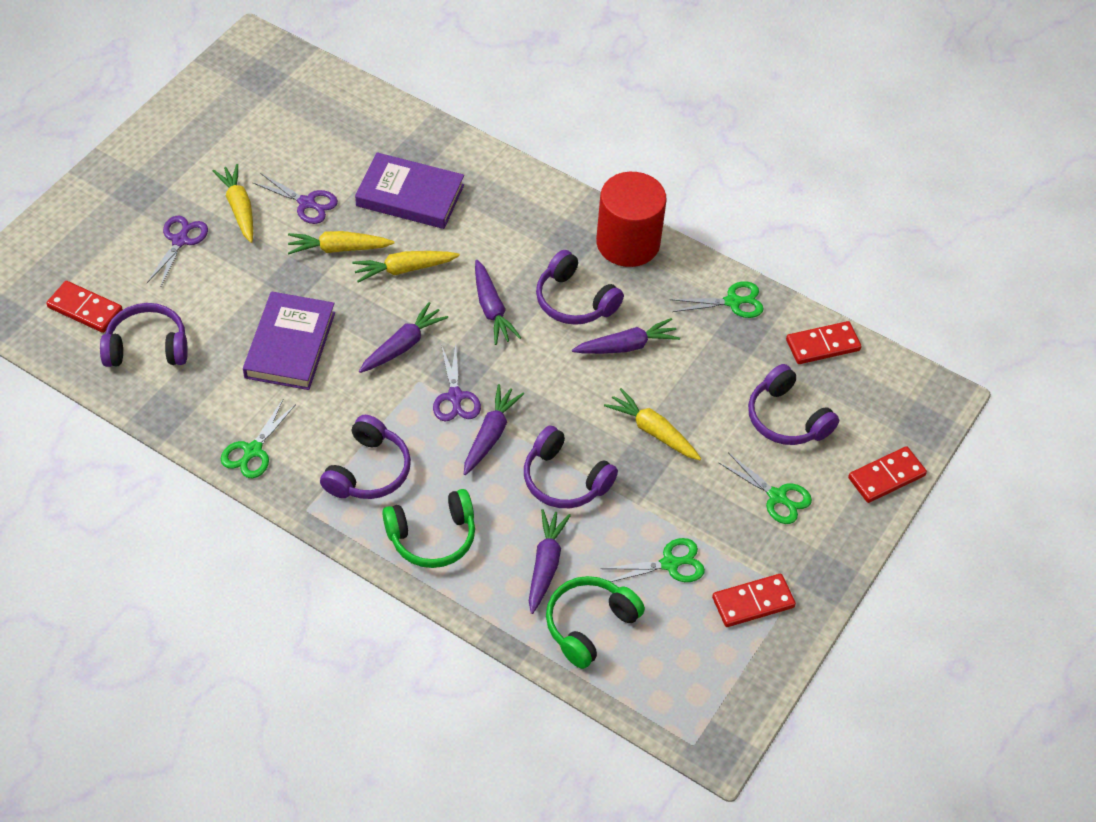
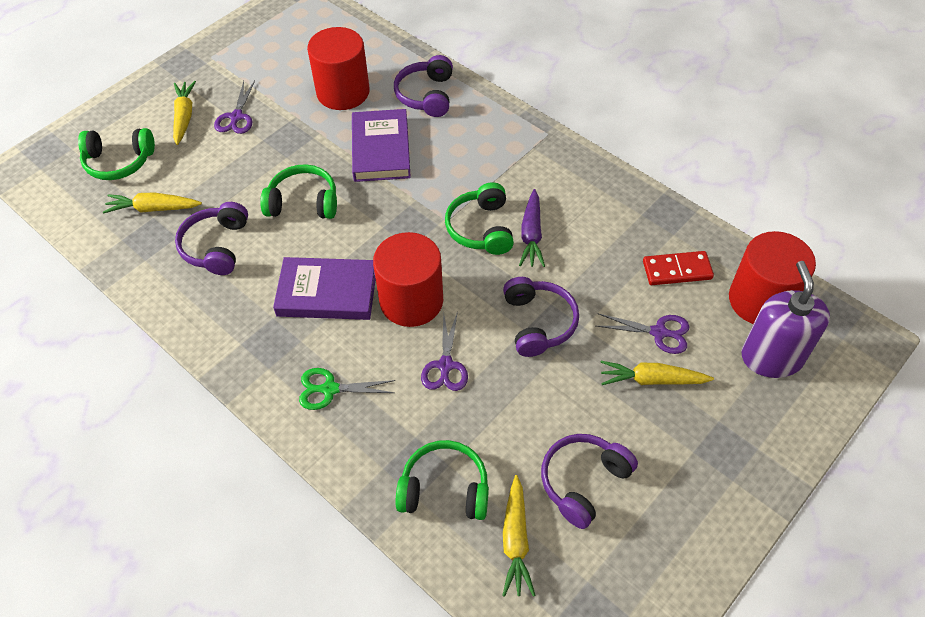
green headphones: [382,489,475,568] [546,576,645,669] = 2 -> [78,128,155,180] [260,164,337,219] [395,440,489,520] [445,182,514,255] = 4
green scissors: [221,399,296,479] [600,538,705,582] [670,281,764,318] [719,453,812,524] = 4 -> [299,368,396,410] = 1
purple carrot: [359,302,448,373] [464,384,524,475] [475,260,521,345] [529,509,571,614] [572,318,680,354] = 5 -> [519,189,545,267] = 1
purple headphones: [100,303,188,367] [320,415,411,499] [524,425,618,508] [536,250,624,325] [748,364,839,445] = 5 -> [175,202,248,275] [394,55,453,117] [503,277,579,357] [541,434,638,529] = 4
purple soap dispenser: none = 0 -> [741,261,830,378] = 1
red cylinder: [596,172,667,267] = 1 -> [307,27,370,110] [373,232,443,327] [729,231,816,324] = 3
red domino: [46,281,123,333] [712,574,796,627] [786,321,862,364] [848,446,927,503] = 4 -> [643,251,714,285] = 1

